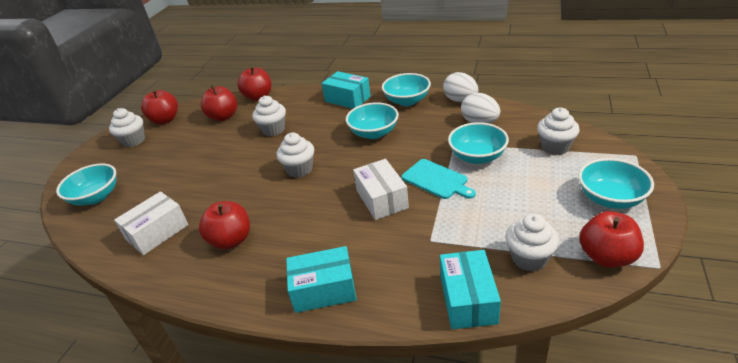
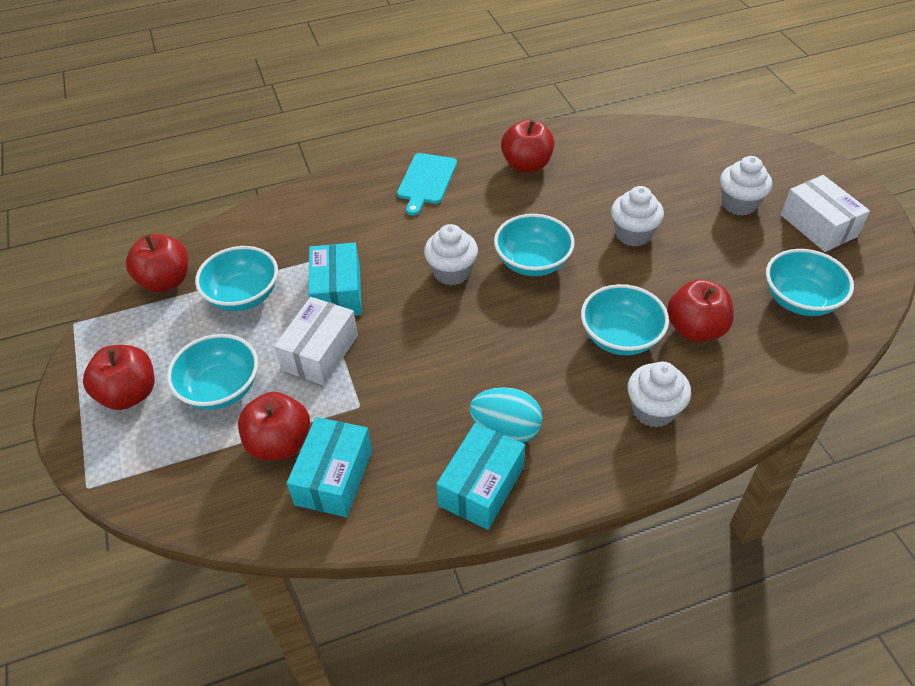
turquoise egg: none = 0 -> [470,387,542,443] = 1
white cupcake: [109,108,145,147] [252,96,286,136] [276,133,314,178] [506,214,559,271] [537,108,580,155] = 5 -> [424,224,478,286] [611,186,664,246] [628,362,691,428] [720,156,772,216] = 4
white egg: [443,72,478,102] [461,93,500,124] = 2 -> none = 0

